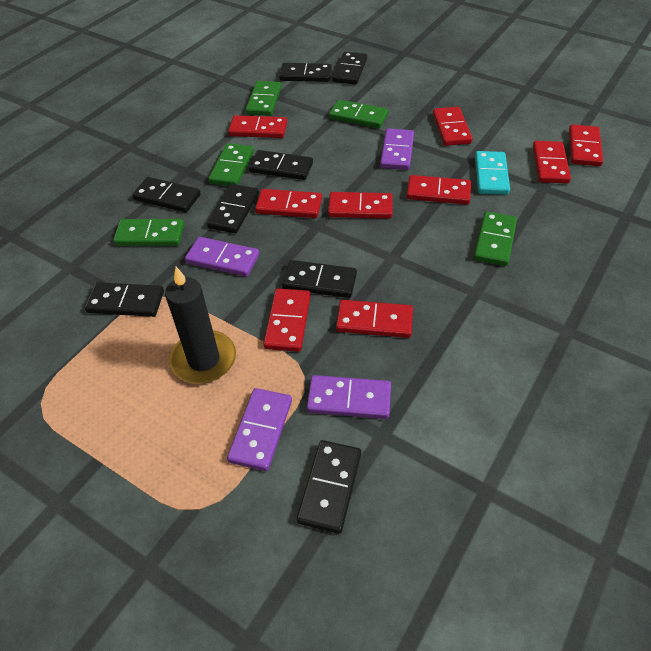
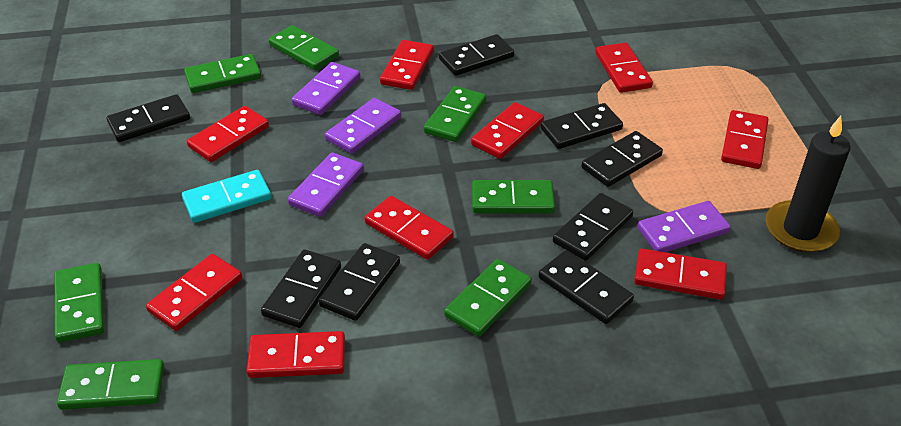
green domino: [113,219,184,246] [209,143,254,186] [246,81,281,116] [329,100,388,128] [474,211,517,266] = 5 -> [55,263,104,342] [57,359,164,410] [184,54,261,93] [269,25,339,70] [424,86,486,142] [444,259,532,337] [472,180,555,213] = 7

